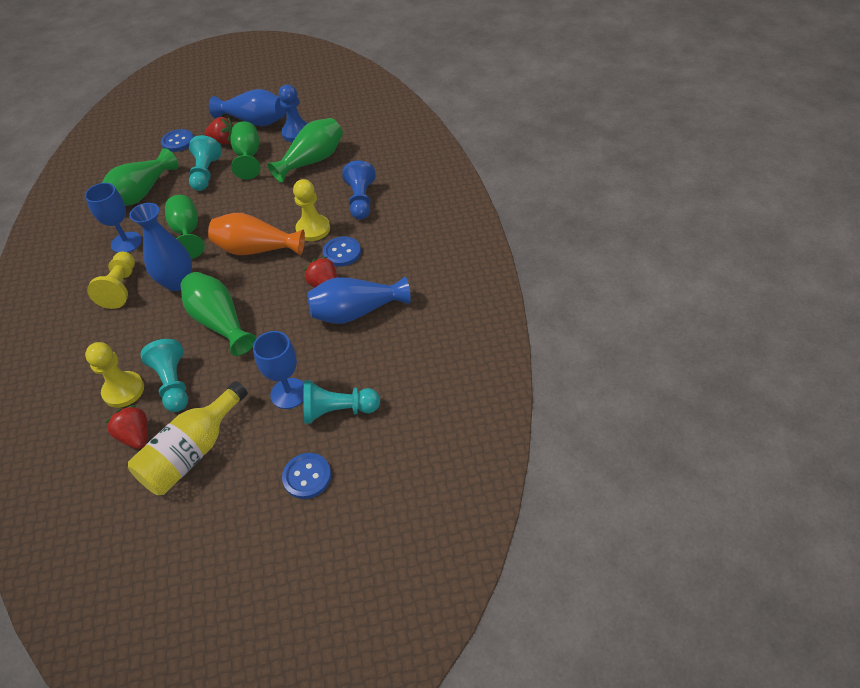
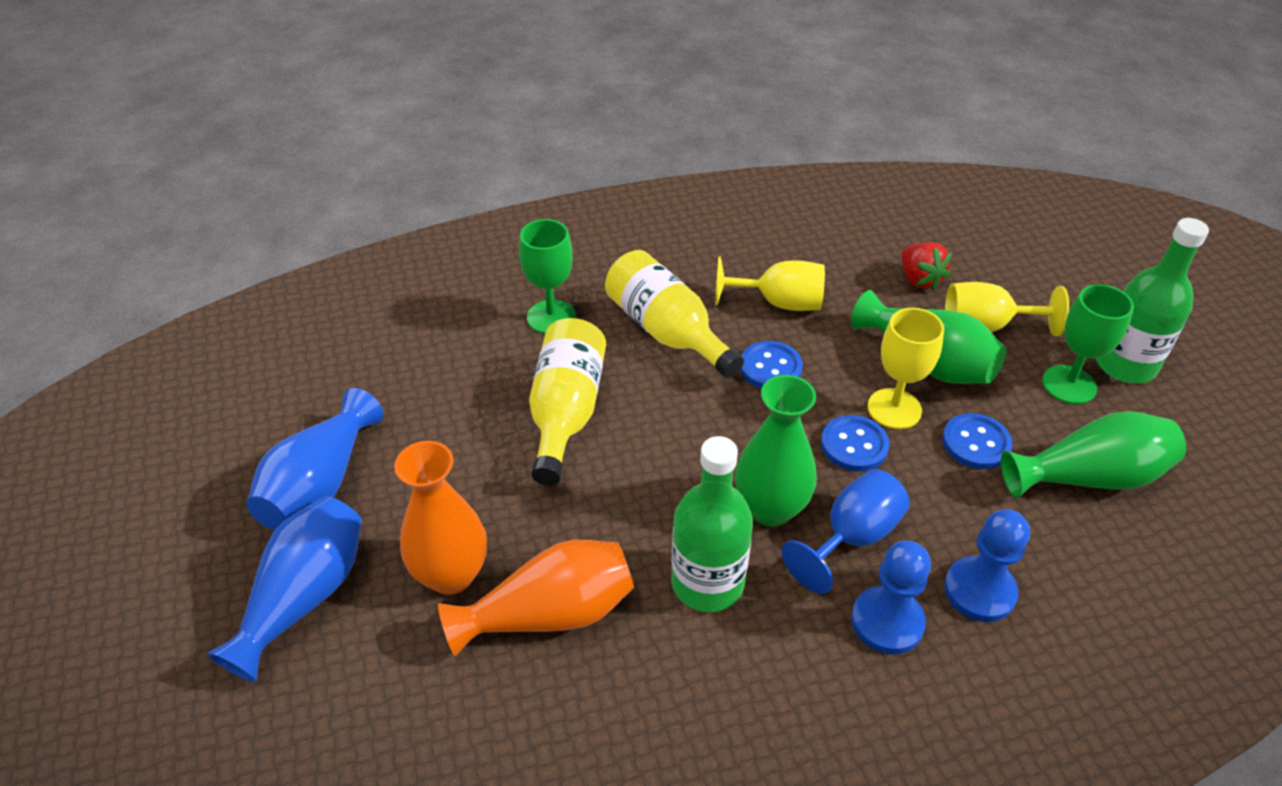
blue goblet: [85,183,142,253] [253,331,304,409] = 2 -> [781,469,910,594] = 1
blue vase: [129,203,192,291] [209,89,285,126] [307,277,411,324] = 3 -> [207,496,362,683] [247,388,383,530] = 2
green bottle: none = 0 -> [671,436,753,612] [1096,218,1209,383] = 2
orange vase: [208,213,305,256] = 1 -> [394,441,487,595] [438,540,634,656] = 2
red strawberry: [105,405,148,449] [204,117,233,145] [304,257,337,288] = 3 -> [901,242,952,291] = 1
turquoise pawn: [140,339,188,412] [189,135,222,191] [303,380,380,424] = 3 -> none = 0
yellow bottle: [128,381,248,495] = 1 -> [529,318,606,485] [605,250,744,378] = 2
yellow goblet: none = 0 -> [715,256,825,311] [867,308,944,429] [945,282,1069,336] = 3
yellow pawn: [85,342,144,408] [87,252,135,309] [293,179,330,241] = 3 -> none = 0

